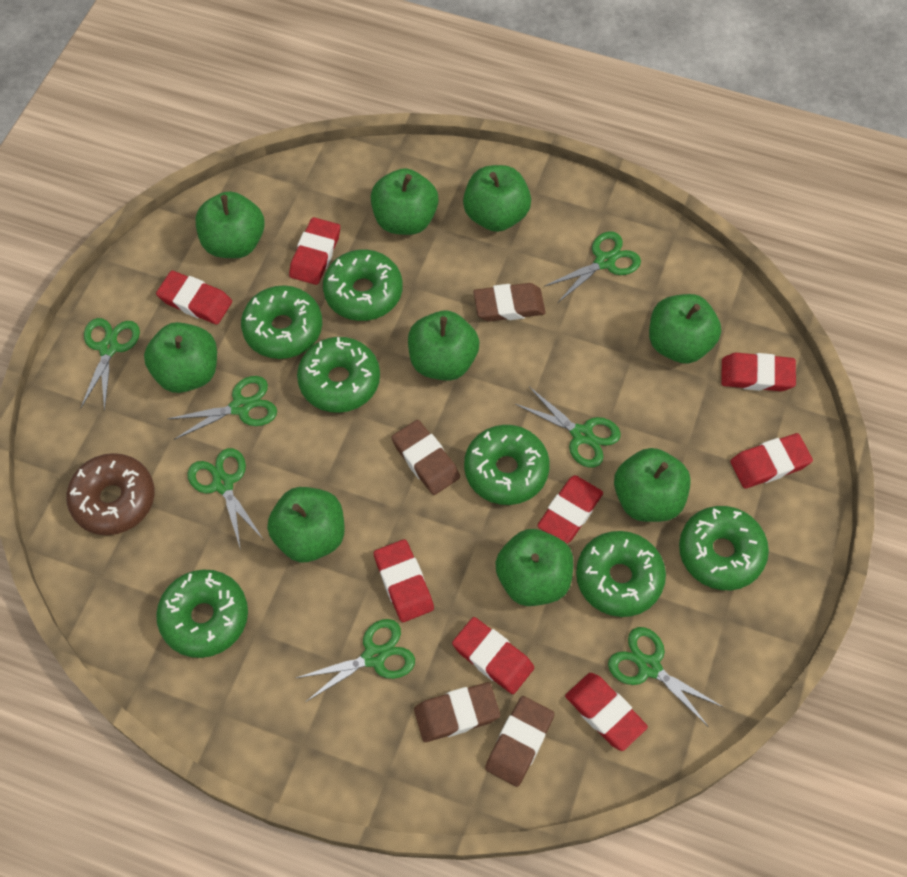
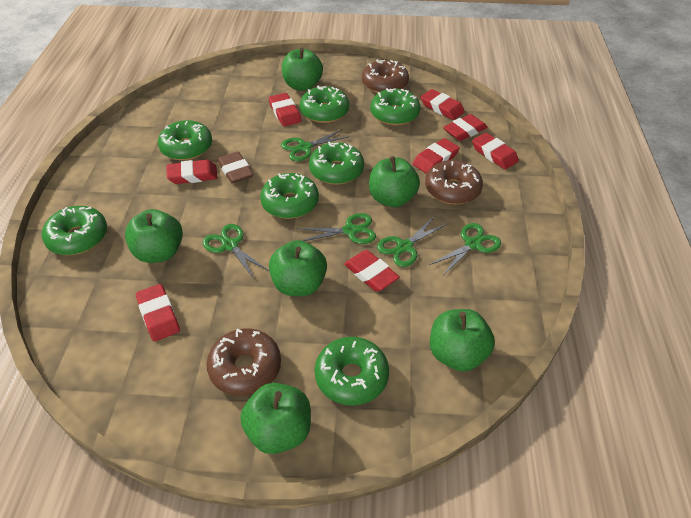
brown donut: [66,453,155,535] = 1 -> [206,328,281,396] [362,60,409,93] [425,160,483,205] = 3
brown eraser: [392,420,460,495] [414,682,500,742] [473,283,546,322] [485,696,554,787] = 4 -> [217,151,254,183] = 1
green apple: [144,322,217,393] [195,191,265,258] [267,487,345,562] [371,168,438,235] [408,311,480,381] [463,165,531,232] [495,529,573,606] [614,448,691,522] [649,294,721,364] = 9 -> [125,209,183,263] [240,383,311,454] [269,240,327,296] [282,48,323,91] [369,156,420,207] [430,309,495,371] = 6
green scissors: [81,318,140,411] [168,376,277,440] [188,448,263,550] [296,619,415,702] [515,387,621,468] [545,231,641,302] [608,627,723,727] = 7 -> [203,224,269,279] [281,130,348,161] [297,213,376,244] [377,217,447,267] [430,223,501,276] = 5

